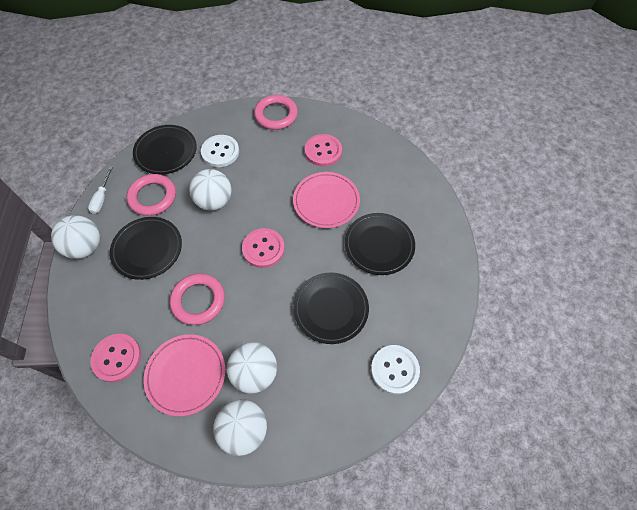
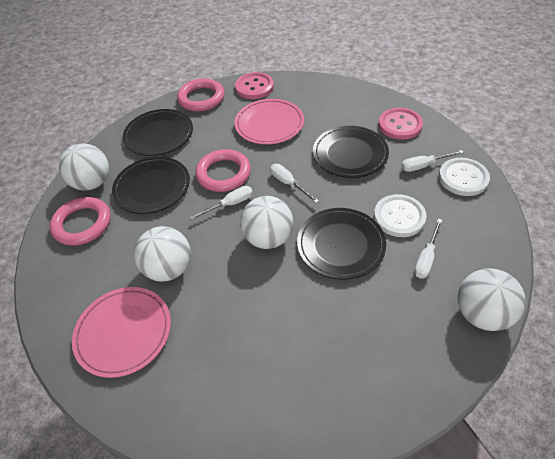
pink button: [90,334,141,382] [242,228,285,268] [305,134,342,167] = 3 -> [235,72,274,99] [378,108,423,140] = 2
white screwdriver: [88,166,113,214] = 1 -> [190,186,253,220] [270,164,319,203] [401,150,464,172] [414,219,442,278] = 4

